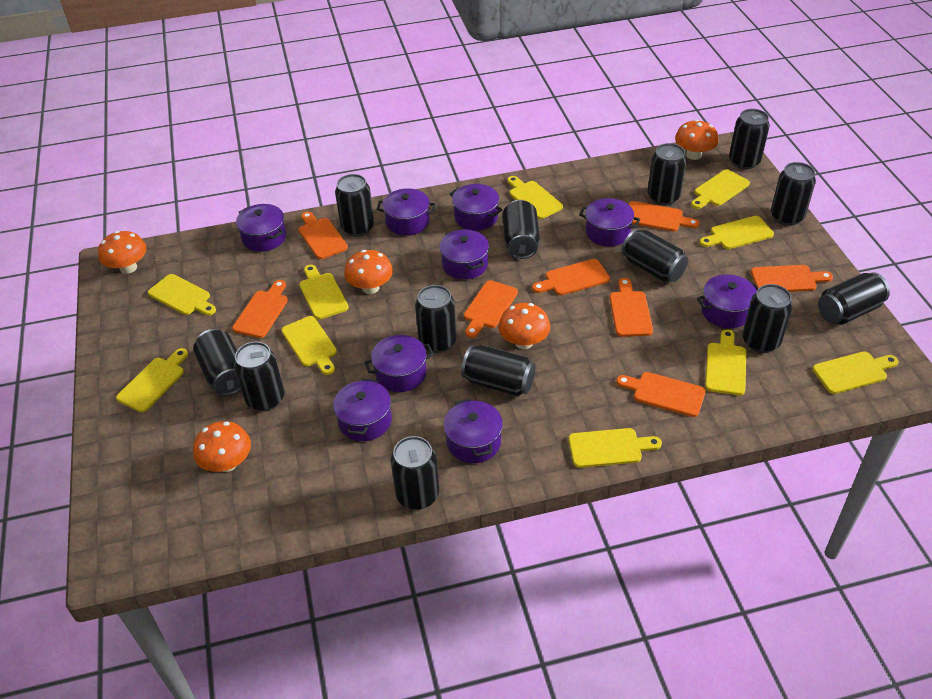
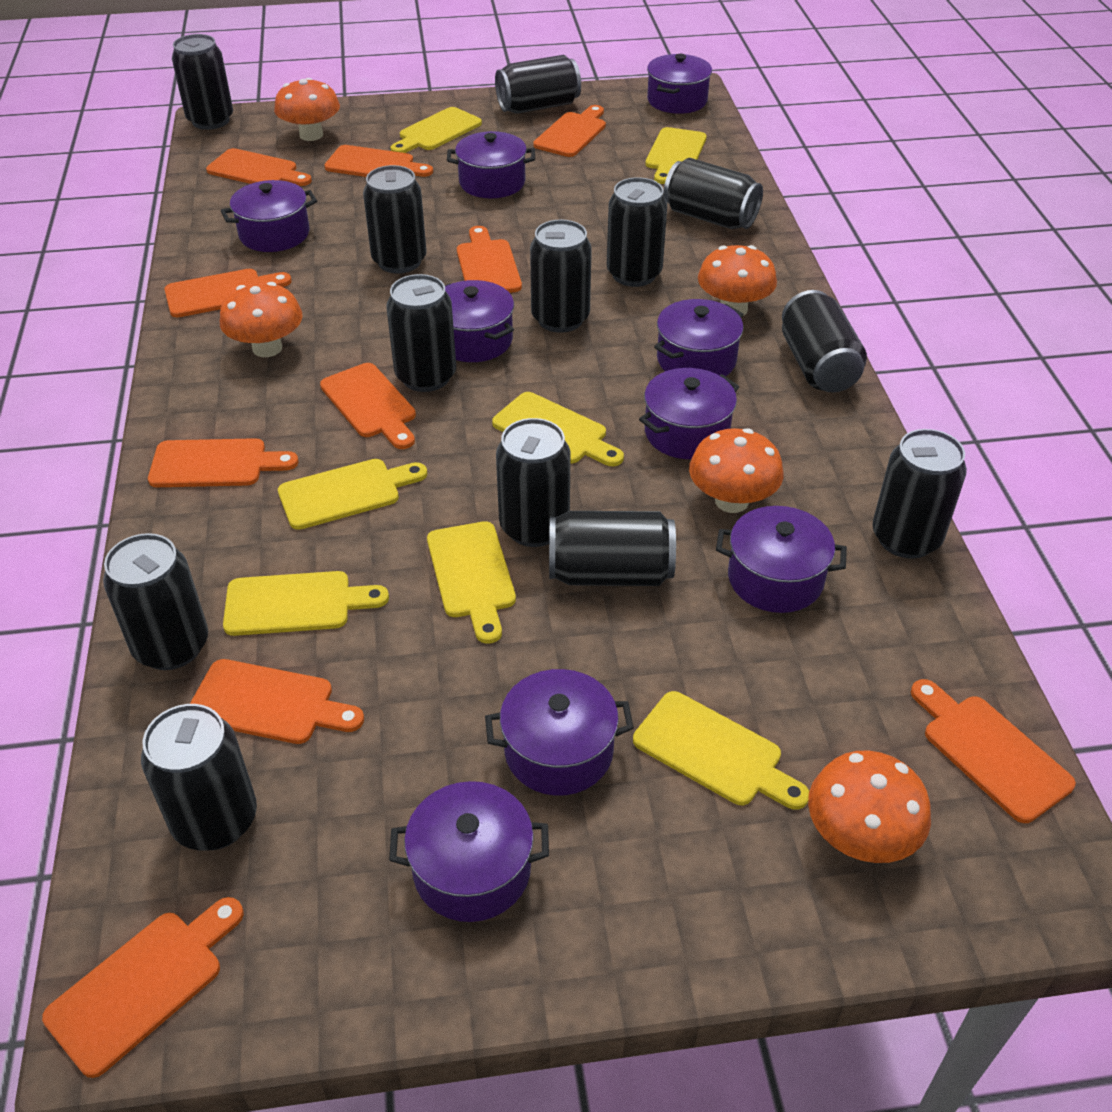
orange cutting board: [232,280,288,338] [299,212,348,259] [464,280,518,338] [532,259,610,295] [610,278,653,337] [616,372,706,417] [629,201,699,232] [751,265,833,292] = 8 -> [42,897,244,1078] [148,438,299,487] [165,269,291,317] [190,659,364,744] [206,148,312,186] [320,363,416,449] [324,145,433,177] [457,226,522,293] [533,105,606,157] [911,679,1076,823] = 10
yellow cutting board: [116,348,188,412] [148,274,216,316] [281,316,337,375] [299,265,349,320] [507,176,563,219] [568,428,662,468] [691,169,750,209] [699,216,774,249] [705,329,746,395] [812,351,898,394] = 10 -> [223,571,389,636] [278,459,427,530] [391,107,482,153] [427,521,516,644] [492,392,624,466] [633,691,809,810] [645,127,706,184] = 7

